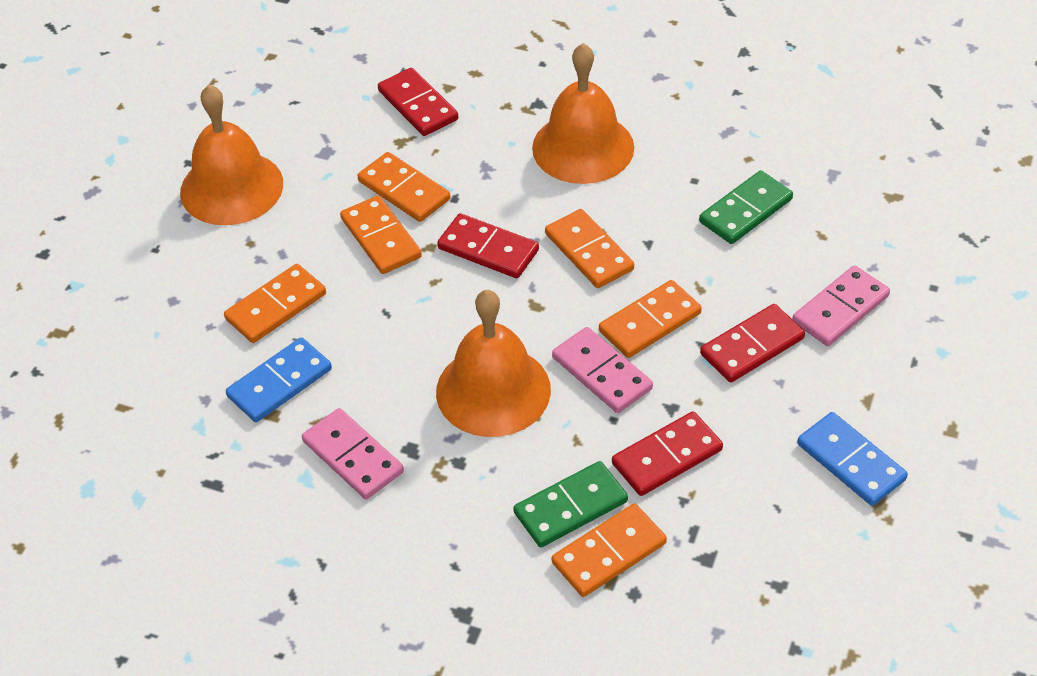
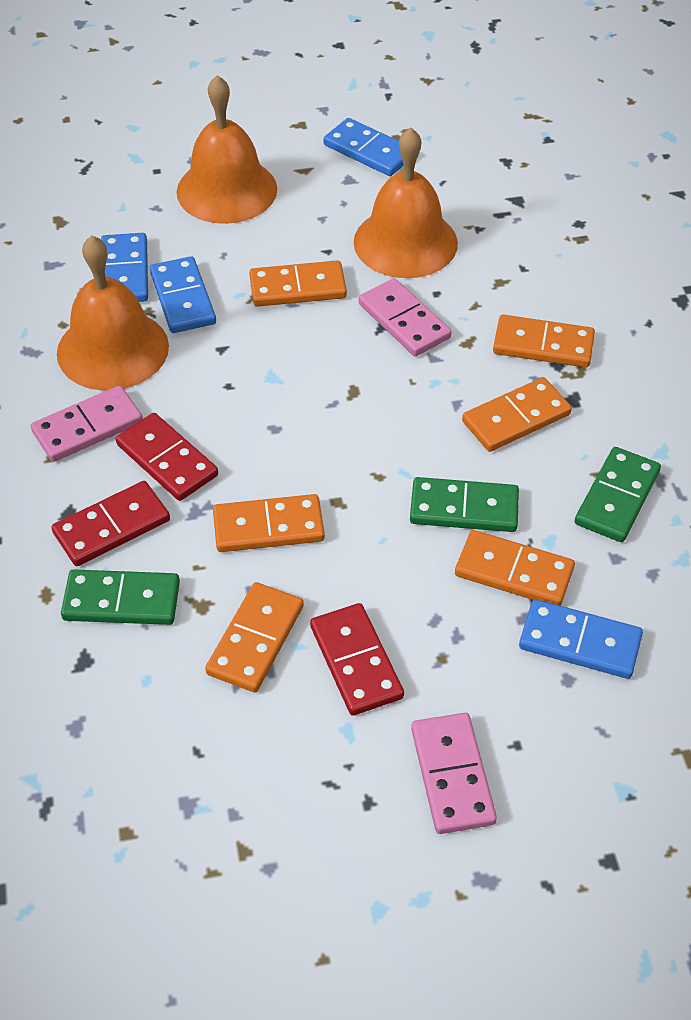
blue domino: [226,337,332,422] [797,412,908,506] = 2 -> [101,233,148,302] [150,256,216,333] [324,118,404,176] [519,599,643,679] = 4
green domino: [513,461,628,547] [699,171,793,244] = 2 -> [61,569,180,625] [410,477,519,532] [575,447,661,542] = 3
red domino: [378,68,458,136] [437,213,539,278] [612,411,723,496] [700,304,805,382] = 4 -> [51,481,170,566] [116,413,218,501] [310,603,404,716] = 3

